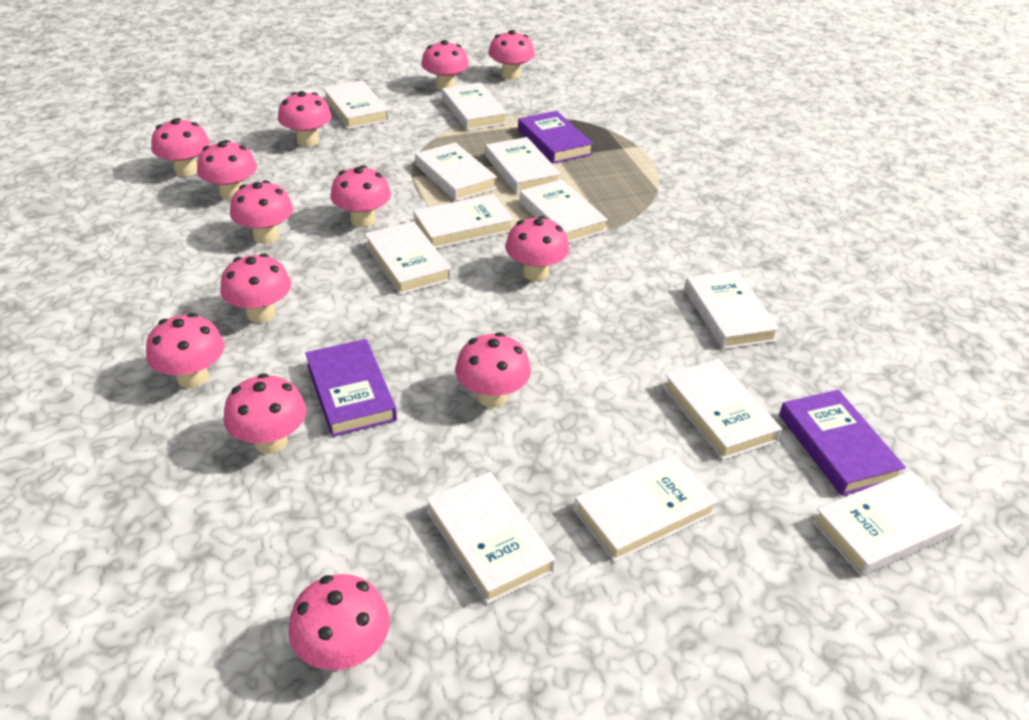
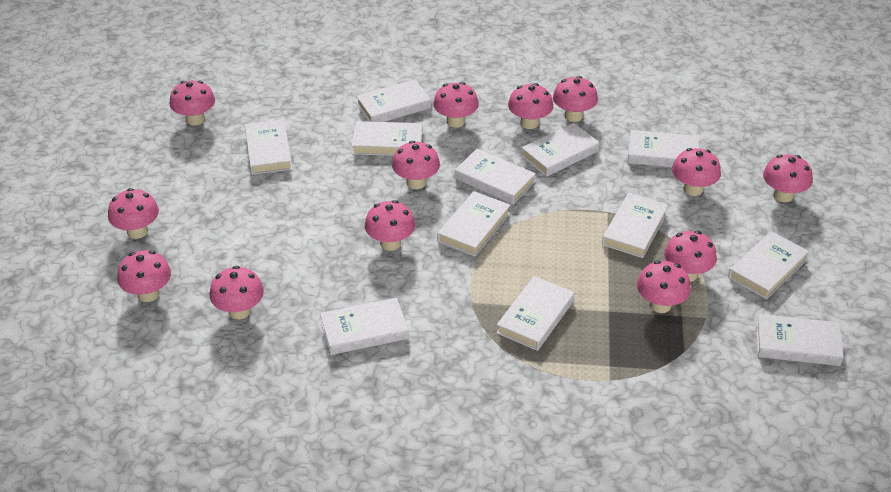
purple book: [305,339,397,437] [518,111,594,164] [779,390,906,496] = 3 -> none = 0

